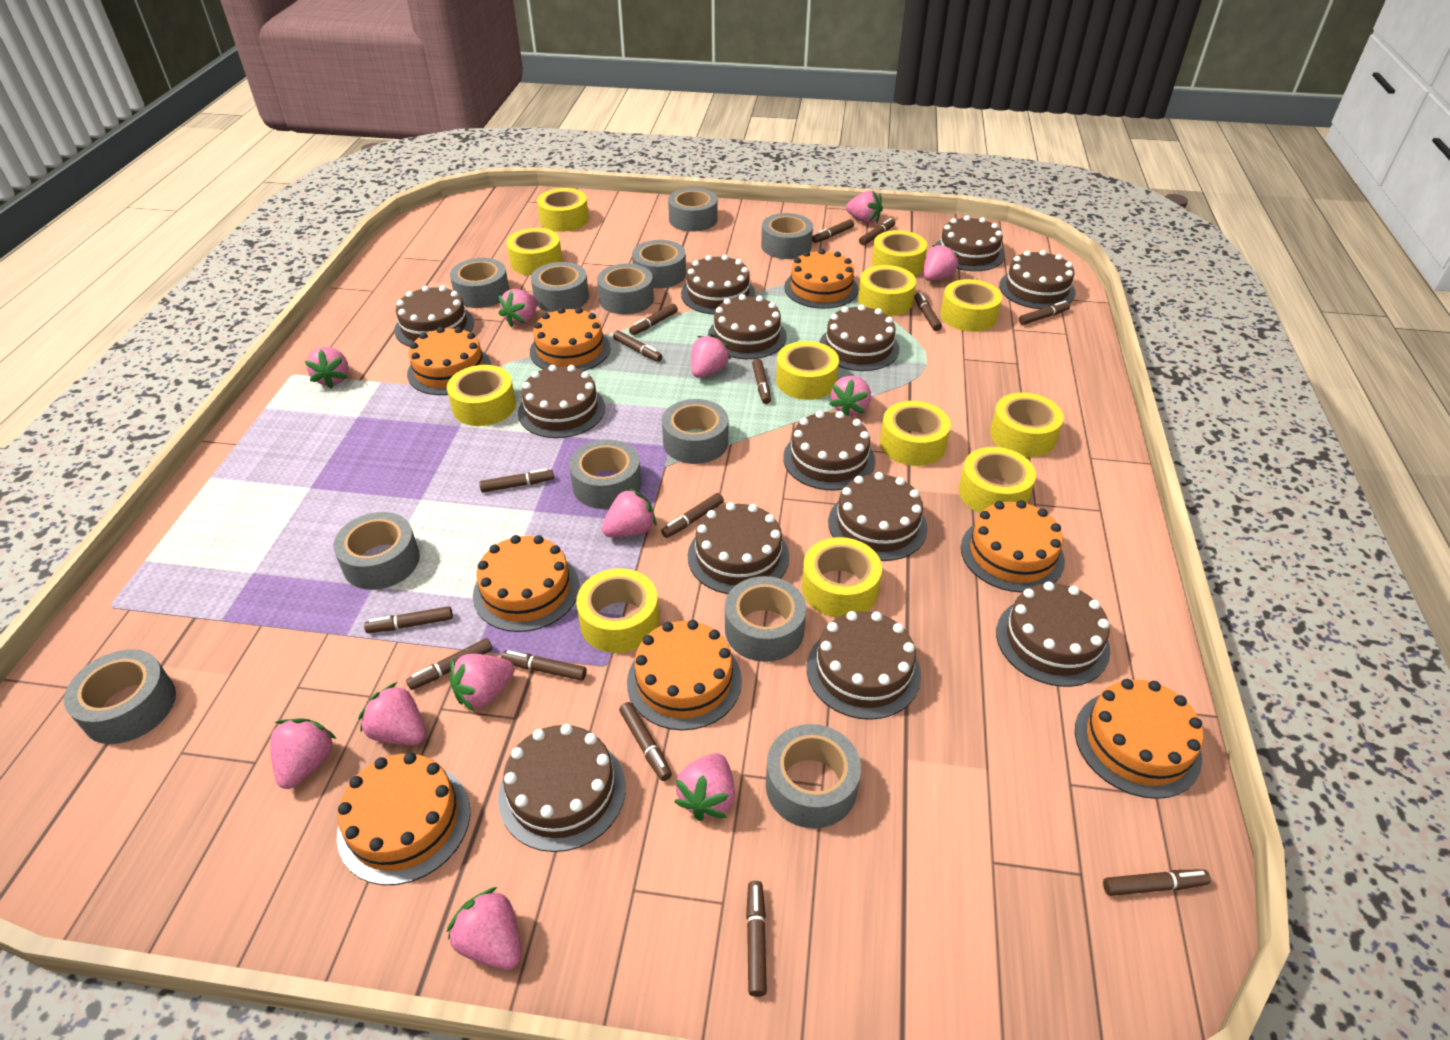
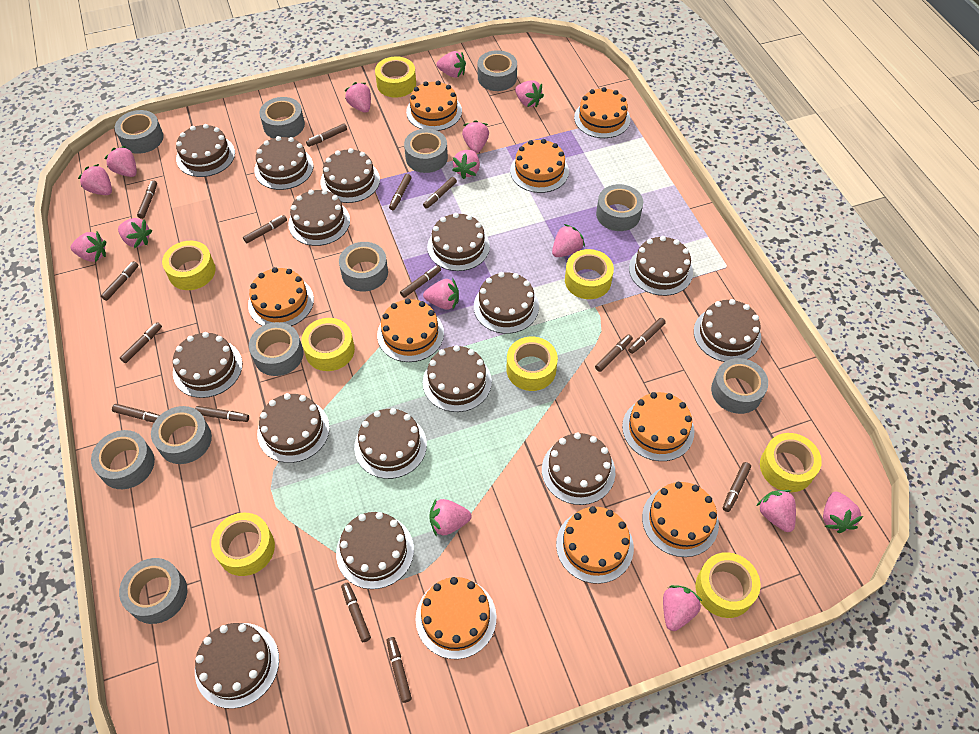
brown cake: [394,285,474,347] [498,724,626,852] [518,365,605,438] [681,255,756,314] [688,502,789,594] [708,294,787,359] [783,411,875,490] [807,611,921,720] [819,305,899,371] [828,472,928,561] [935,215,1005,271] [996,582,1110,687] [999,250,1075,309] = 13 -> [173,332,242,398] [176,124,235,177] [195,623,279,709] [254,136,314,190] [257,393,330,463] [288,189,350,246] [321,148,380,203] [336,512,414,589] [354,408,427,479] [423,345,492,412] [427,213,490,271] [474,272,539,334] [542,433,615,505] [629,236,693,296] [694,299,761,362] = 15
grey tape: [64,649,176,744] [333,512,420,590] [450,258,509,308] [531,262,589,312] [569,439,641,509] [597,264,654,314] [632,240,686,288] [662,399,728,464] [668,188,718,232] [725,576,806,662] [761,213,813,259] [766,724,861,829] = 12 -> [91,430,155,489] [115,110,164,154] [119,558,187,624] [151,406,212,464] [249,322,303,376] [259,97,305,139] [339,242,388,292] [404,129,448,173] [478,50,517,91] [596,184,643,231] [711,358,768,414] = 11
orange cake: [337,752,470,885] [407,327,491,395] [473,535,579,632] [530,307,610,371] [627,620,742,730] [784,249,858,309] [961,500,1065,593] [1075,679,1204,799] = 8 -> [248,267,314,326] [377,298,444,362] [406,81,462,131] [416,577,496,659] [510,139,569,193] [556,506,634,584] [574,87,630,138] [622,392,694,461] [642,482,719,557] = 9
pink strawberry: [270,718,337,789] [305,347,349,389] [358,682,426,745] [447,887,521,970] [450,654,515,711] [498,289,537,327] [602,487,656,537] [674,753,735,821] [691,334,731,378] [829,376,871,416] [846,191,883,224] [924,243,959,281] = 12 -> [71,232,106,262] [78,164,112,195] [104,146,137,177] [118,218,152,248] [345,82,371,113] [423,278,459,310] [430,499,472,537] [436,51,466,78] [452,150,480,179] [462,120,489,153] [515,81,544,107] [552,224,585,257] [663,585,702,631] [757,490,796,532] [823,492,863,533] = 15
yellow tape: [447,365,516,426] [507,228,562,275] [537,188,589,232] [576,568,659,653] [776,341,839,400] [802,537,882,618] [858,265,916,316] [872,230,927,276] [880,401,951,466] [941,279,1002,332] [959,447,1036,513] [990,393,1064,457] = 12 -> [162,241,216,290] [211,513,275,576] [301,318,355,371] [375,56,416,98] [507,337,558,391] [565,249,614,299] [696,552,760,618] [760,433,822,492] = 8

